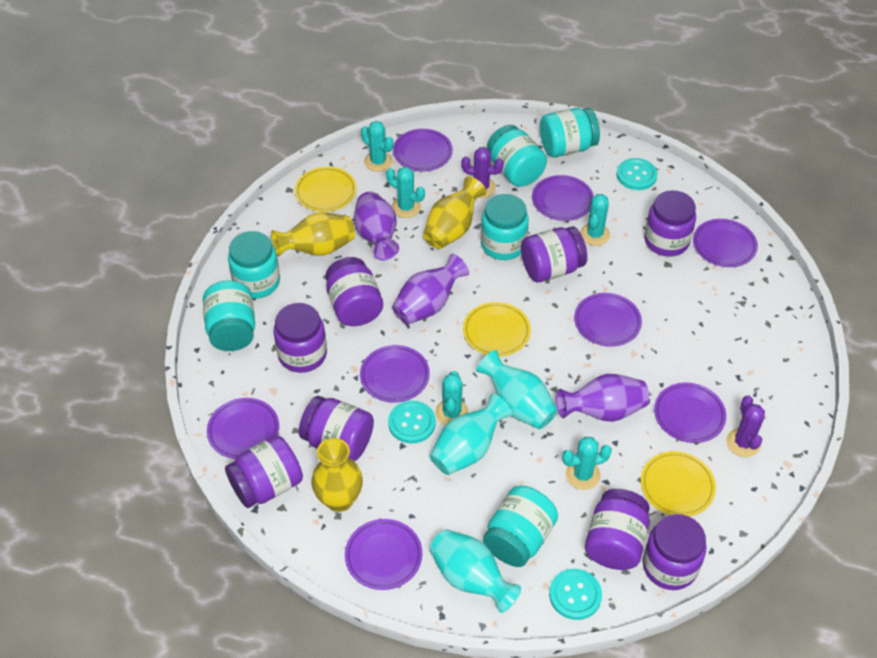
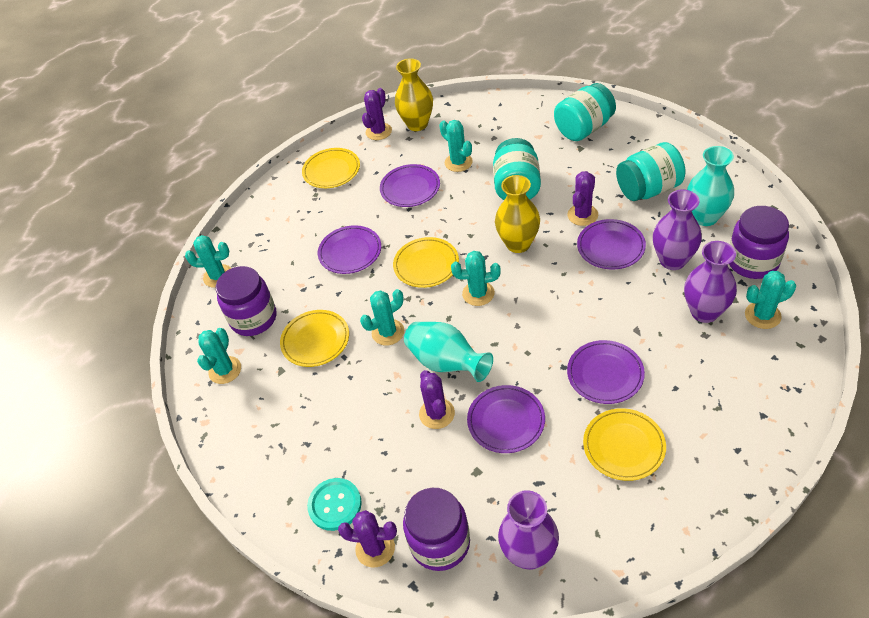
purple cactus: [461,147,504,198] [726,395,765,457] = 2 -> [338,510,397,568] [362,88,392,140] [419,370,455,429] [567,171,598,226] = 4
purple jar: [225,435,303,508] [274,303,327,373] [299,396,374,461] [325,257,383,326] [521,227,587,282] [585,489,650,570] [643,514,706,590] [644,190,696,257] = 8 -> [216,266,276,336] [403,488,470,571] [729,206,789,279] = 3
purple plate: [207,398,279,459] [345,519,422,590] [360,345,430,403] [393,129,453,172] [532,175,594,221] [574,293,642,347] [654,383,726,443] [693,219,758,267] = 8 -> [318,225,381,274] [380,164,440,207] [467,385,545,453] [567,340,645,404] [577,219,646,269] = 5
turquoise button: [388,401,436,444] [549,569,602,620] [617,158,657,190] = 3 -> [307,478,362,531] = 1
turquoise cactus: [361,121,393,172] [386,167,425,218] [435,371,469,425] [562,437,612,490] [580,194,610,245] = 5 -> [185,235,231,288] [197,328,241,384] [360,289,404,345] [439,120,473,172] [451,251,501,306] [745,271,796,329] = 6
turquoise jar: [203,280,255,351] [228,231,280,299] [481,194,529,260] [483,486,558,567] [487,125,547,187] [540,108,600,157] = 6 -> [493,138,541,200] [554,83,616,141] [616,142,685,201] = 3
turquoise vase: [430,393,513,475] [430,529,521,613] [476,350,558,429] = 3 -> [404,322,493,382] [687,146,734,226] = 2
yellow plate: [295,167,357,212] [463,302,531,357] [641,451,716,516] = 3 -> [280,310,349,367] [302,148,360,188] [393,237,459,288] [583,408,666,481] = 4
yellow vase: [271,212,355,257] [311,438,363,512] [423,177,486,249] = 3 -> [395,58,433,131] [495,175,540,253] = 2

